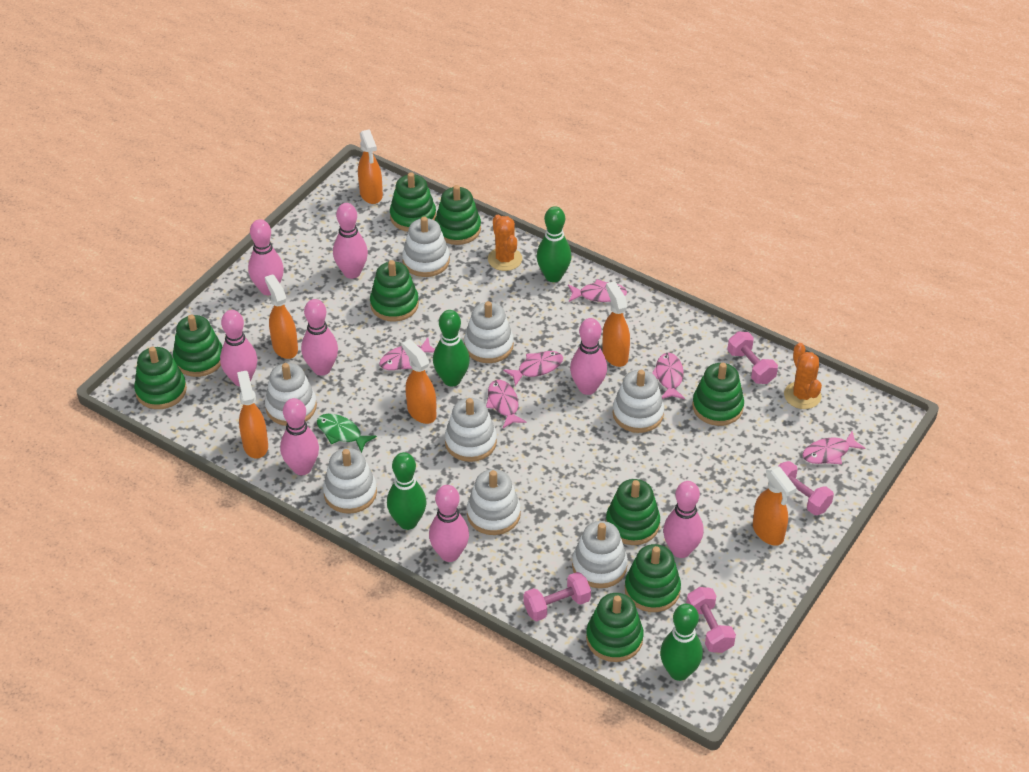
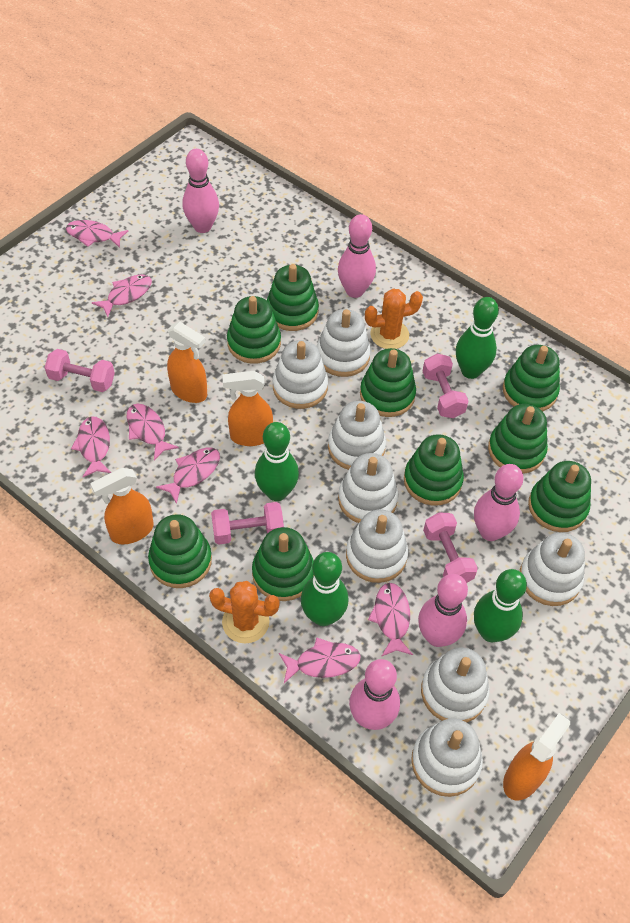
green fish: [317,414,377,453] = 1 -> none = 0
orange spray bottle: [237,371,268,459] [265,274,298,359] [358,129,383,204] [402,339,436,424] [602,281,630,367] [753,466,797,546] = 6 -> [91,468,154,544] [167,322,207,403] [223,371,273,446] [503,713,570,801] = 4
pink bowling pin: [220,310,257,386] [248,219,284,295] [280,398,319,475] [301,299,338,376] [333,203,368,279] [429,485,469,562] [570,318,607,395] [663,481,704,558] = 8 -> [182,149,219,233] [338,214,376,298] [349,659,400,730] [418,574,468,647] [474,464,524,541] = 5
pink fish: [379,337,435,370] [486,380,527,428] [503,351,563,386] [568,279,627,302] [652,353,685,399] [802,431,865,464] = 6 -> [66,220,128,248] [71,416,112,477] [92,274,152,317] [127,404,179,460] [156,448,220,504] [279,637,361,683] [368,583,413,657] = 7

